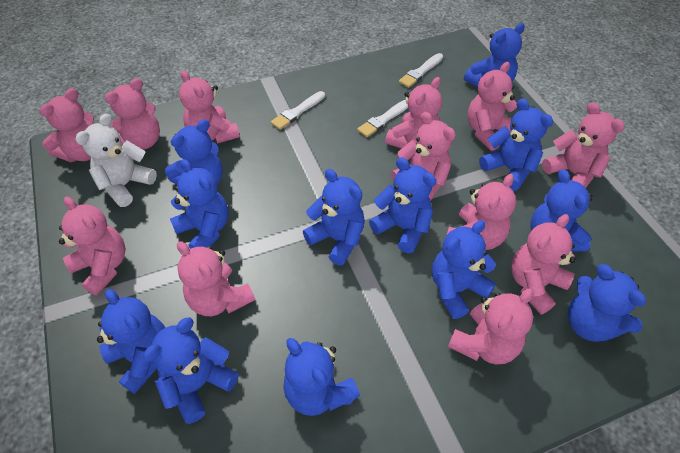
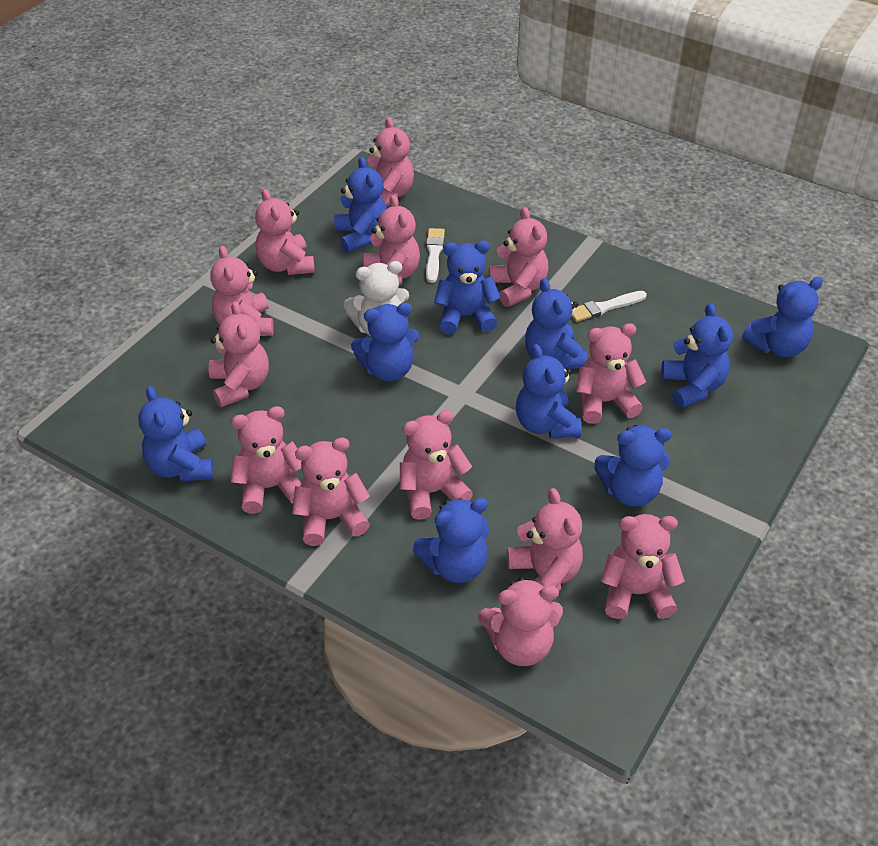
blue teddy bear: [97,289,165,394] [143,317,239,424] [165,119,223,185] [170,159,229,249] [283,338,360,416] [303,169,365,266] [369,158,436,253] [432,220,496,319] [464,23,525,87] [479,98,553,191] [530,170,592,252] [568,264,646,342] = 12 -> [138,386,214,482] [334,157,387,253] [351,303,419,381] [413,498,490,583] [434,240,501,334] [516,344,582,439] [525,278,588,369] [594,425,672,506] [661,303,733,408] [742,277,823,357] = 10
pink teddy bear: [40,88,94,162] [59,197,126,295] [105,78,160,150] [177,241,255,316] [179,70,240,144] [385,77,442,149] [391,112,456,201] [447,174,516,250] [448,288,534,364] [467,62,517,151] [511,214,576,314] [542,102,625,188] = 12 -> [209,301,269,407] [210,246,274,336] [231,406,301,514] [255,189,315,275] [292,438,370,546] [364,195,420,285] [367,117,414,206] [400,410,473,520] [478,577,563,666] [489,207,548,307] [507,488,583,591] [576,323,646,424] [600,514,685,619] = 13
white brush: [271,91,325,130] [357,100,408,137] [399,53,443,88] = 3 -> [426,228,445,283] [572,291,647,322] = 2

